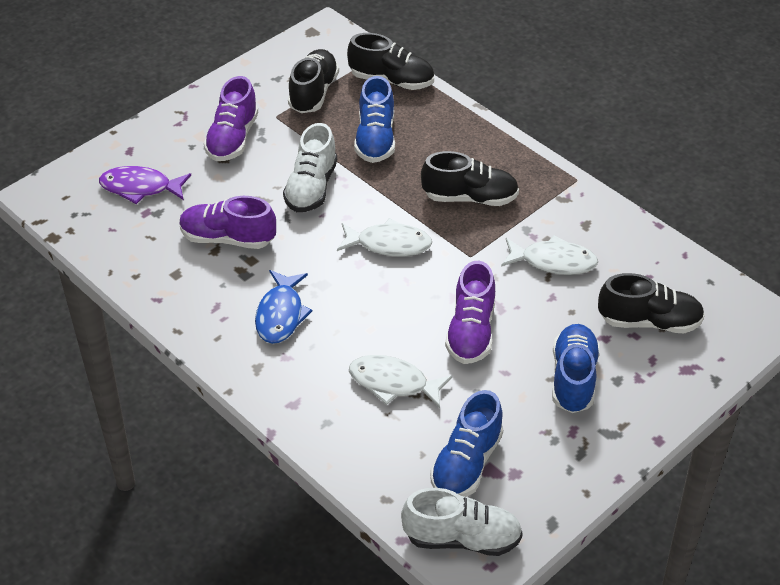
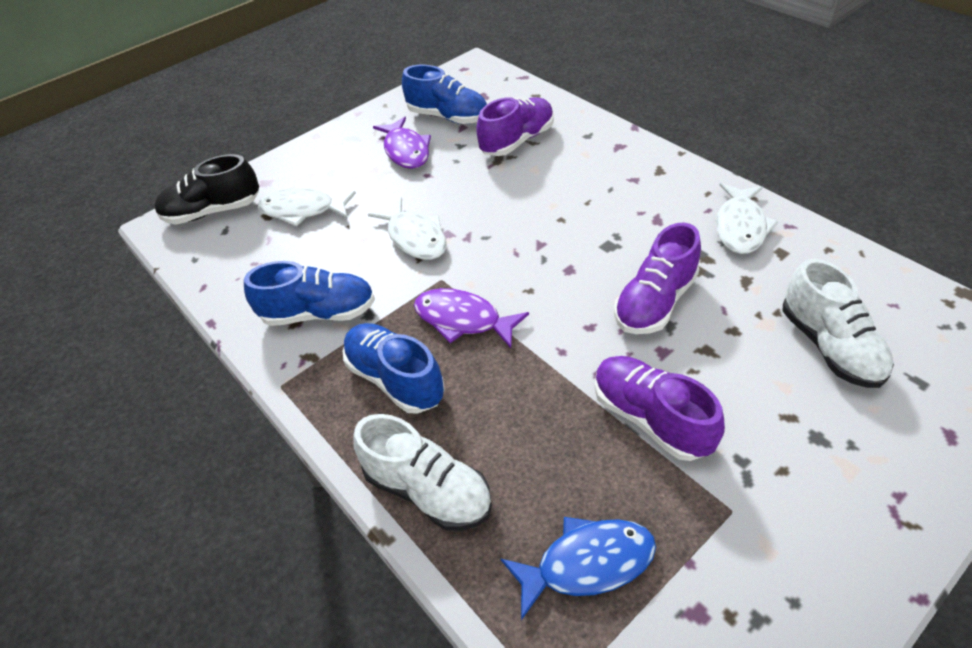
black shoe: [288,49,339,113] [347,33,434,90] [421,151,519,206] [598,273,705,333] = 4 -> [154,154,259,224] = 1
purple fish: [99,166,191,204] = 1 -> [373,117,431,169] [414,288,529,348] = 2

